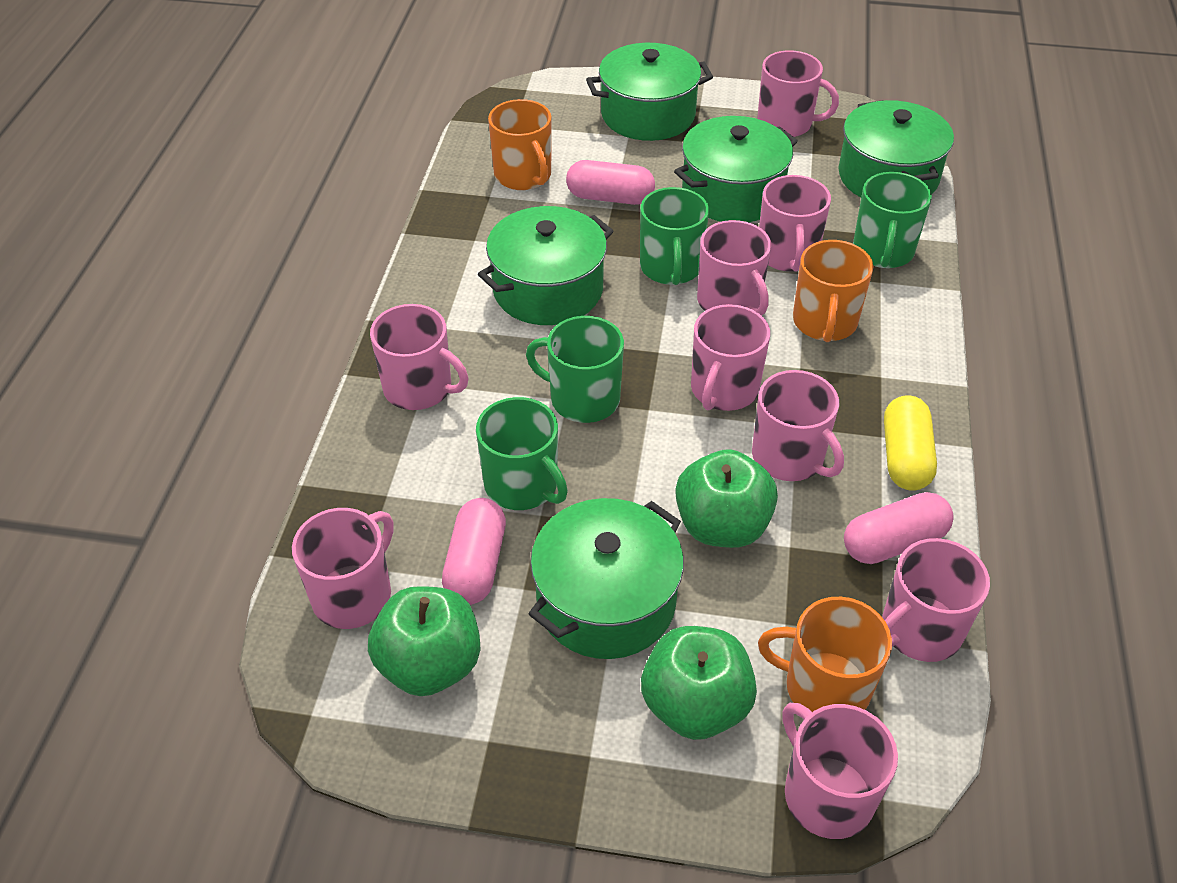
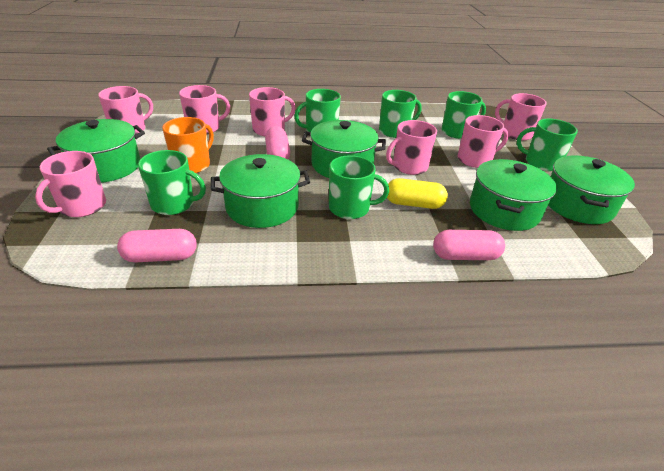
green apple: [368,586,480,696] [641,626,757,740] [675,449,778,548] = 3 -> none = 0
green mug: [476,397,568,510] [526,316,624,423] [640,187,709,285] [853,172,932,268] = 4 -> [138,150,206,215] [294,89,341,132] [329,155,389,219] [379,90,421,138] [442,91,486,139] [517,119,578,171] = 6
orange mug: [488,99,552,190] [758,597,892,712] [793,240,873,342] = 3 -> [162,117,214,173] = 1
pink mug: [292,508,394,629] [370,304,468,410] [691,304,770,411] [697,220,771,316] [752,370,844,481] [757,50,839,137] [759,175,831,272] [783,703,898,839] [882,538,990,662] = 9 -> [35,151,106,217] [98,86,153,135] [179,85,230,134] [249,87,296,136] [386,120,437,175] [458,115,508,168] [495,93,547,141] = 7

